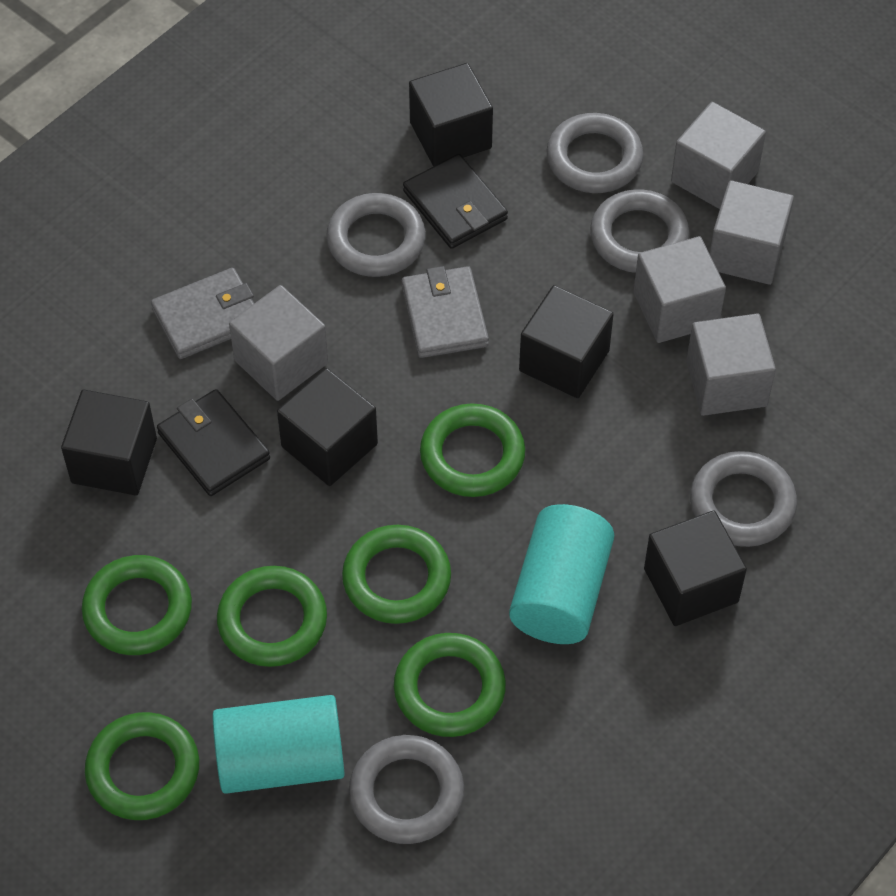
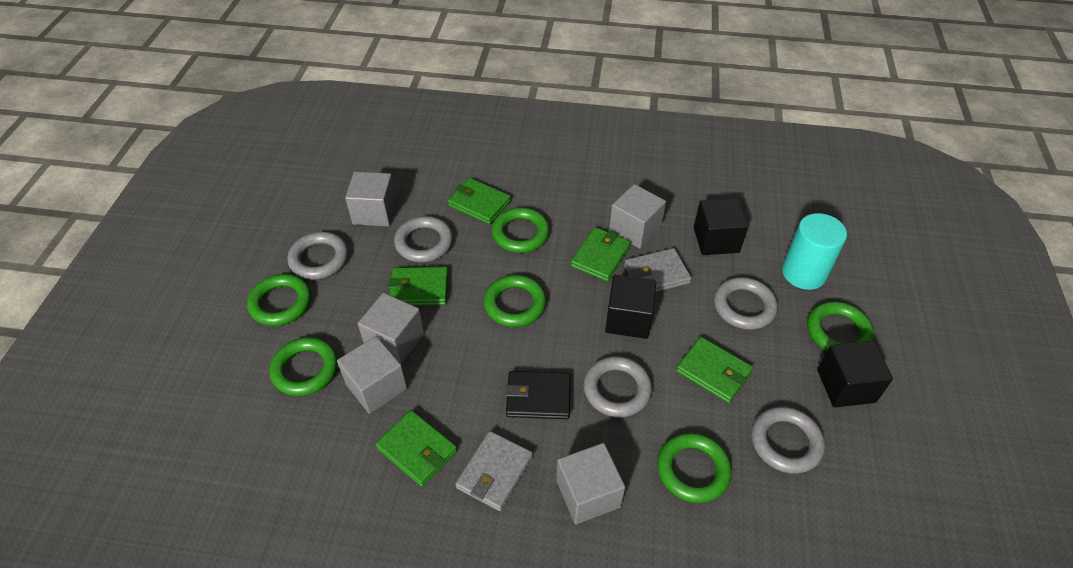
black cube: [61,390,157,496] [277,368,378,486] [409,63,493,166] [519,285,614,398] [644,510,747,626] = 5 -> [605,275,656,339] [694,198,748,255] [817,340,893,407] = 3
black wallet: [157,389,270,496] [403,154,508,249] = 2 -> [505,371,570,419] = 1
green wallet: none = 0 -> [375,410,457,487] [388,267,448,306] [448,178,511,224] [571,227,631,282] [676,337,753,403] = 5
turquoise cylinder: [213,695,345,794] [509,504,614,644] = 2 -> [782,213,847,290] = 1

